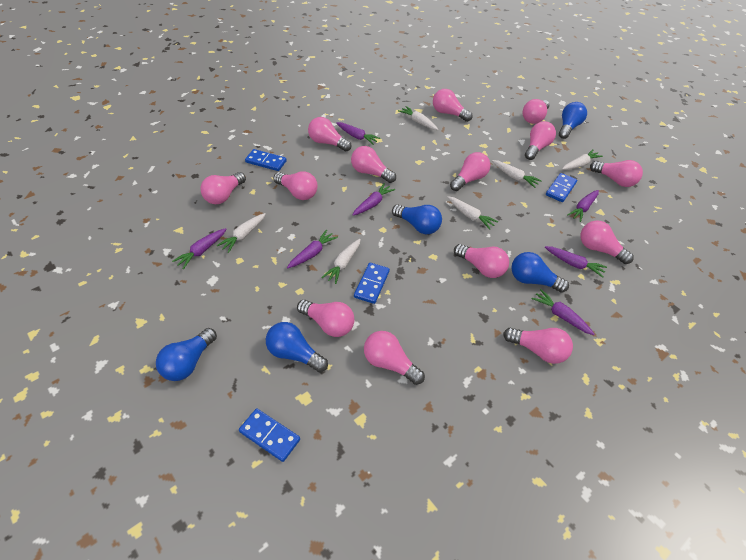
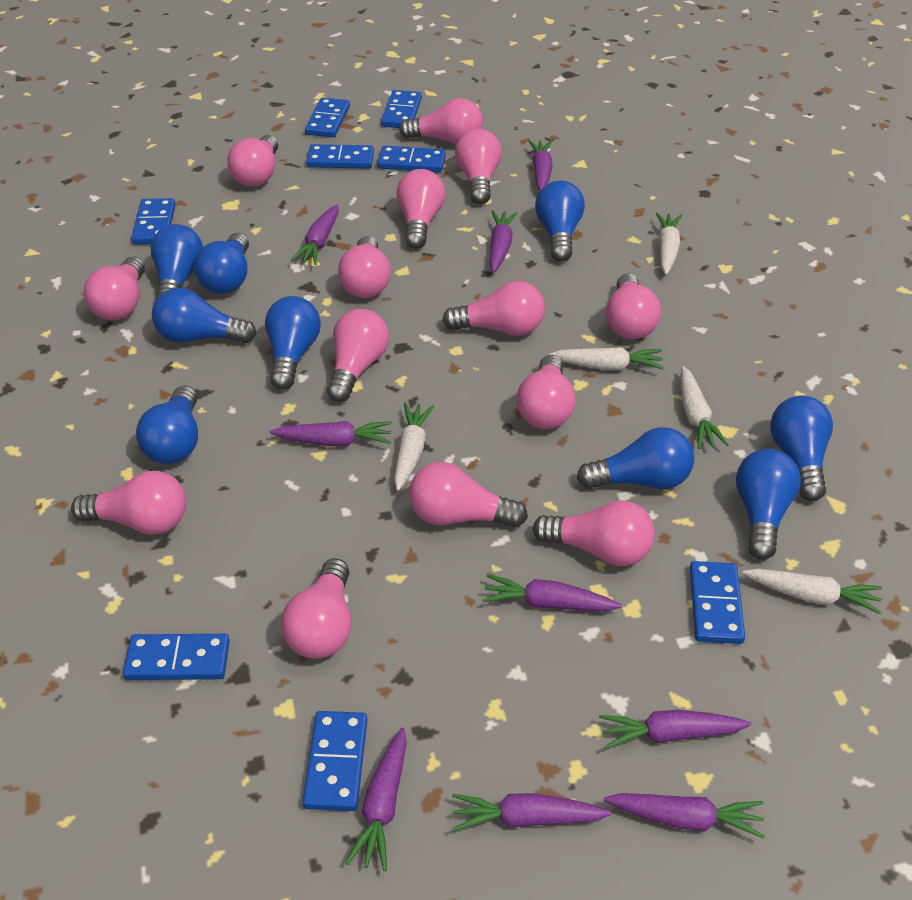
blue domino: [239,408,300,462] [245,149,287,171] [354,263,390,304] [546,173,577,202] = 4 -> [123,634,230,680] [131,198,176,245] [303,711,367,811] [305,98,350,137] [306,144,374,169] [377,145,446,173] [381,90,422,128] [690,561,745,644] = 8
blue light bulb: [156,328,217,381] [266,322,328,372] [392,205,442,234] [511,252,569,293] [559,102,587,139] = 5 -> [136,386,198,464] [151,224,203,300] [152,288,257,343] [194,233,249,294] [265,296,321,390] [535,180,585,262] [577,427,694,489] [736,449,801,560] [770,395,833,501] = 9
purple carrot: [172,228,226,269] [287,230,338,268] [336,122,380,145] [353,183,395,216] [532,289,594,335] [545,246,607,278] [567,190,599,222] = 7 -> [270,421,392,446] [291,205,339,265] [345,728,407,871] [452,793,612,831] [482,574,622,611] [490,211,517,272] [528,140,553,191] [599,710,751,749] [604,793,765,839] = 9
white carrot: [217,213,265,253] [321,239,361,284] [398,106,439,130] [448,196,498,230] [492,160,541,188] [562,149,603,170] = 6 -> [394,403,435,491] [549,347,664,370] [656,213,682,275] [680,366,729,449] [742,568,882,614] = 5

